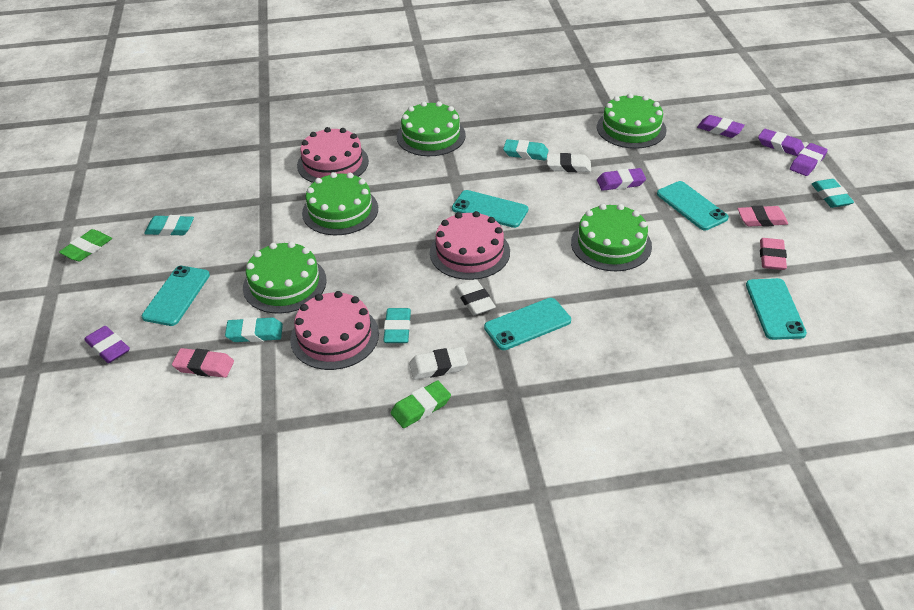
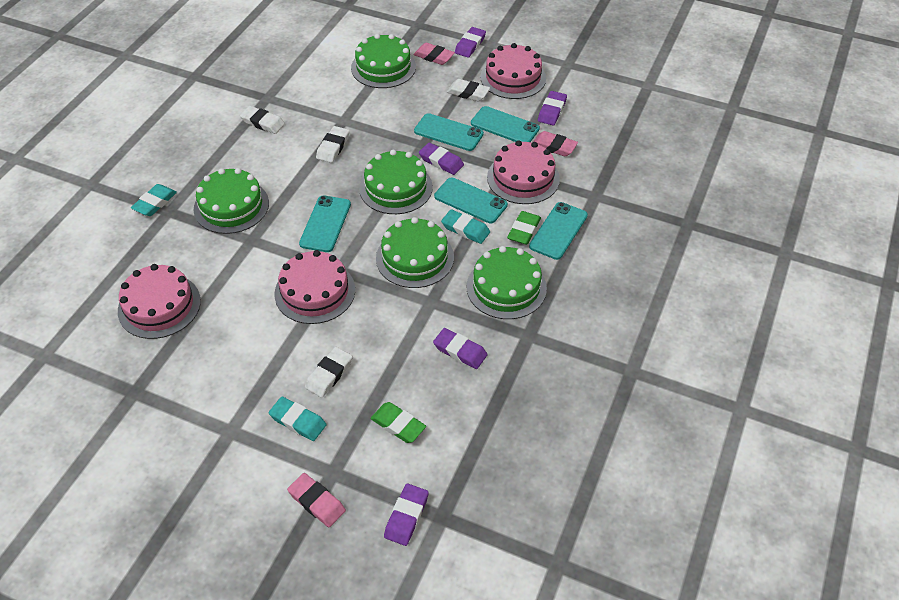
pink cake: [290,291,379,370] [297,127,369,183] [430,211,510,280] = 3 -> [118,264,201,339] [275,250,355,324] [480,43,546,99] [487,140,560,204] = 4
turquoise eraser: [144,215,194,236] [225,317,283,342] [383,308,411,343] [503,139,549,161] [812,179,854,208] = 5 -> [131,184,177,216] [269,397,327,441] [441,209,490,244] = 3
white eraser: [409,347,468,380] [455,279,496,315] [547,153,591,172] = 3 -> [240,106,285,134] [305,347,353,398] [316,126,350,163] [447,79,490,101] = 4

